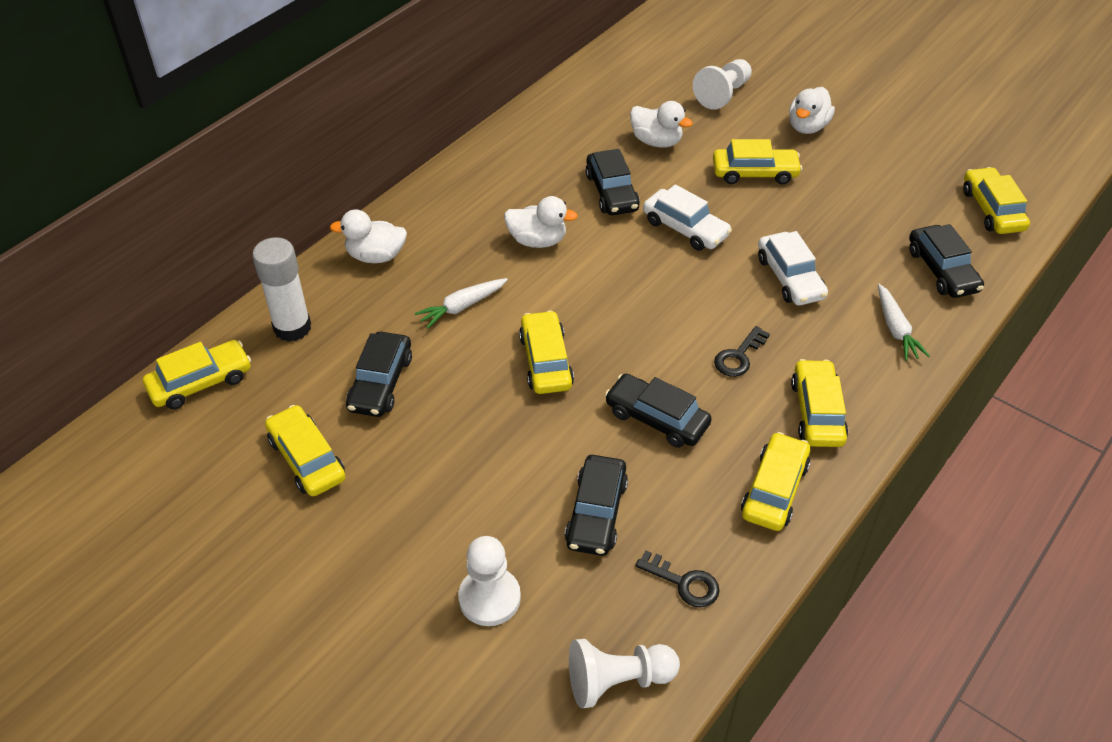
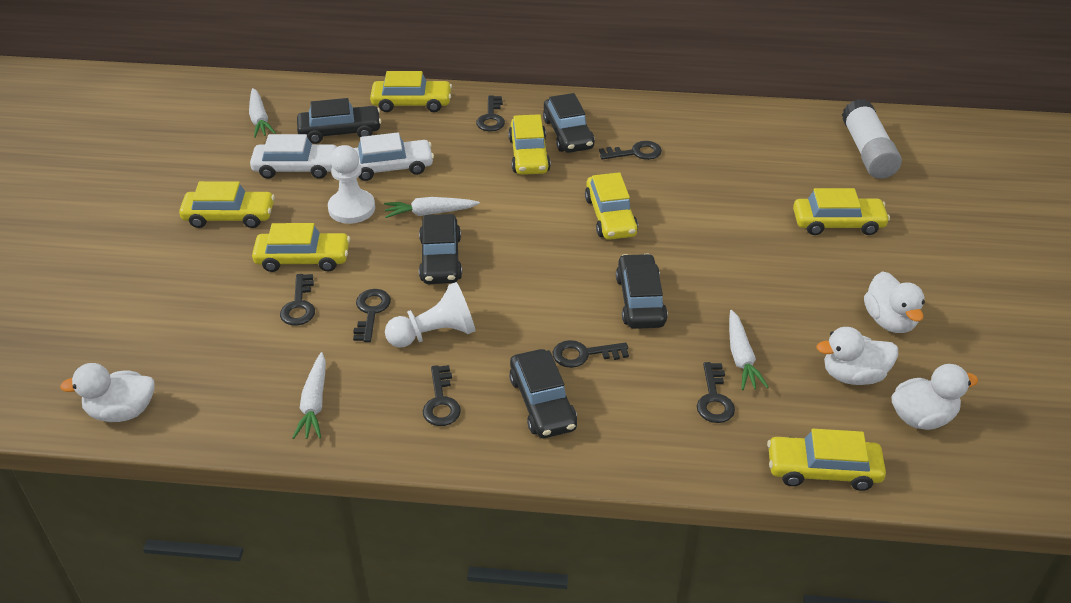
black key: [636,550,720,607] [714,326,770,377] = 2 -> [280,274,315,326] [353,289,391,342] [423,365,461,426] [476,95,505,132] [553,340,629,368] [599,141,662,160] [697,362,735,423] = 7
white carrot: [415,278,508,329] [878,284,930,361] = 2 -> [249,88,276,138] [292,352,326,439] [384,197,480,218] [729,310,769,390] = 4
white pawn: [458,536,521,626] [569,639,680,708] [693,59,752,110] = 3 -> [328,145,375,224] [385,282,476,348] = 2

